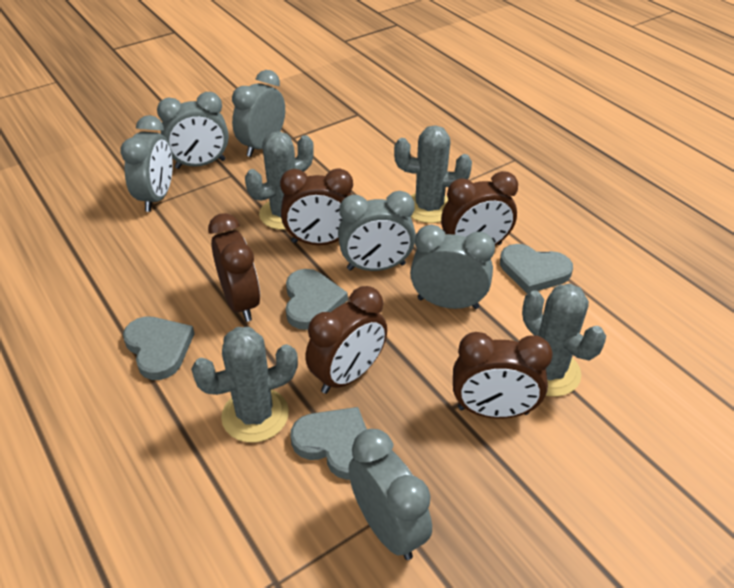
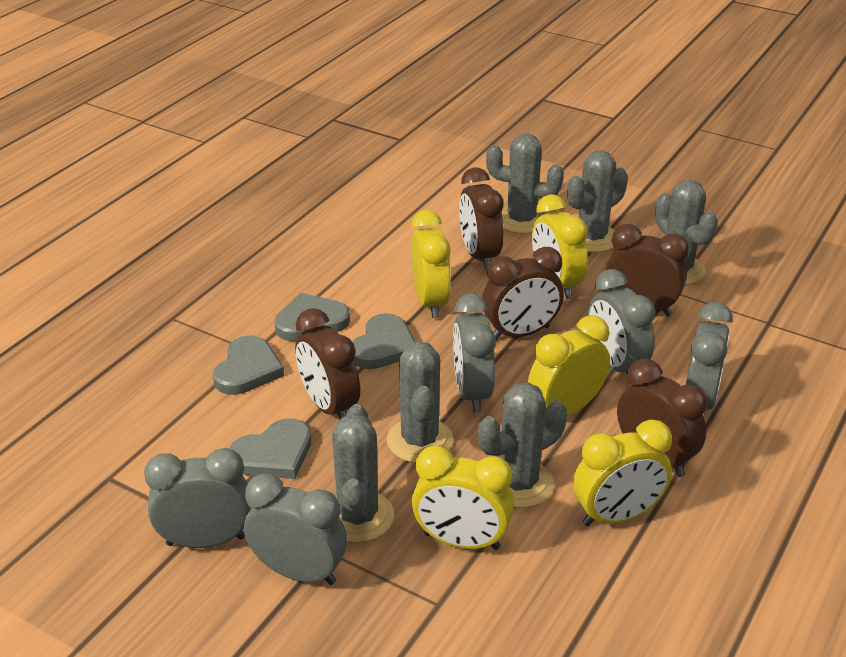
grey cactus: [191,327,298,443] [245,131,314,230] [394,125,472,223] [522,283,606,397] = 4 -> [332,404,394,543] [387,341,453,463] [478,382,567,508] [486,134,564,234] [567,150,628,253] [655,180,718,285] = 6
grey clock: [120,115,173,212] [157,92,229,169] [232,70,285,157] [338,191,416,271] [348,429,432,560] [410,225,495,309] = 6 -> [144,448,250,548] [244,473,347,585] [453,293,496,413] [588,269,655,374] [686,302,733,410] = 5
yellow clock: none = 0 -> [412,210,451,318] [412,445,514,550] [528,315,610,415] [532,195,588,299] [573,419,672,526] = 5

